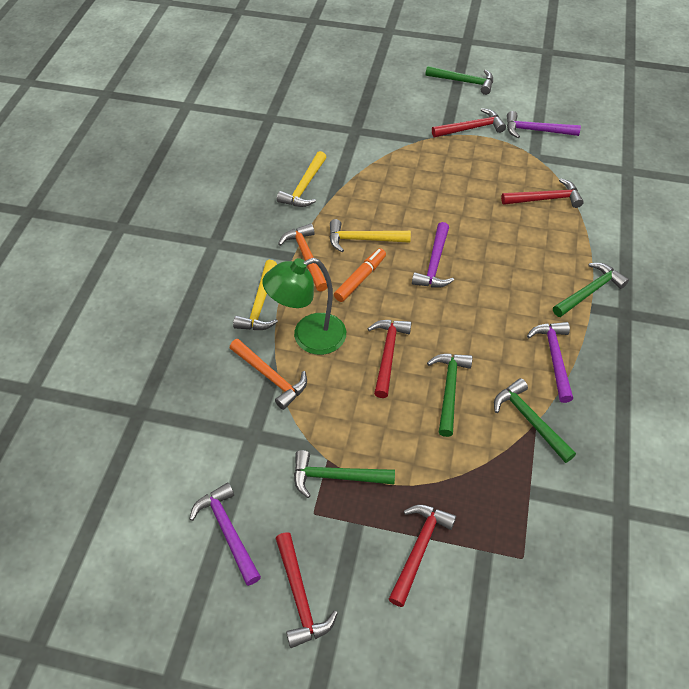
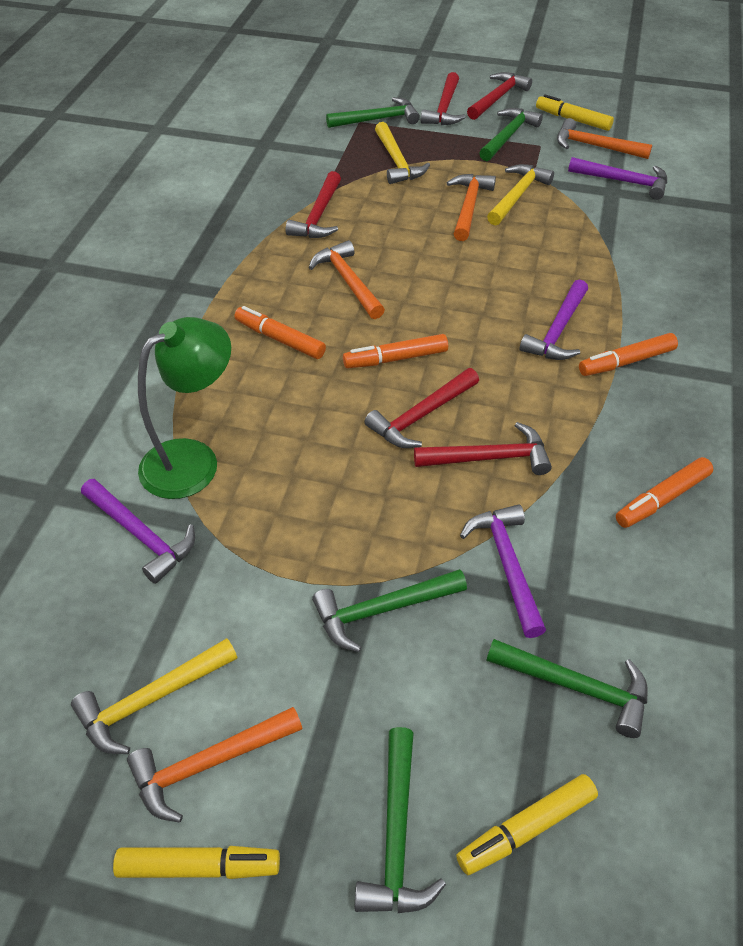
orange hammer: [230,339,307,410] [278,223,327,292] = 2 -> [127,707,302,823] [309,240,385,319] [447,174,496,241] [557,118,652,159] = 4
orange marker: [334,248,386,302] = 1 -> [235,306,326,359] [343,334,448,368] [579,333,678,376] [616,457,713,528] = 4
yellow marker: none = 0 -> [113,846,280,879] [456,774,598,875] [536,94,614,131] = 3

